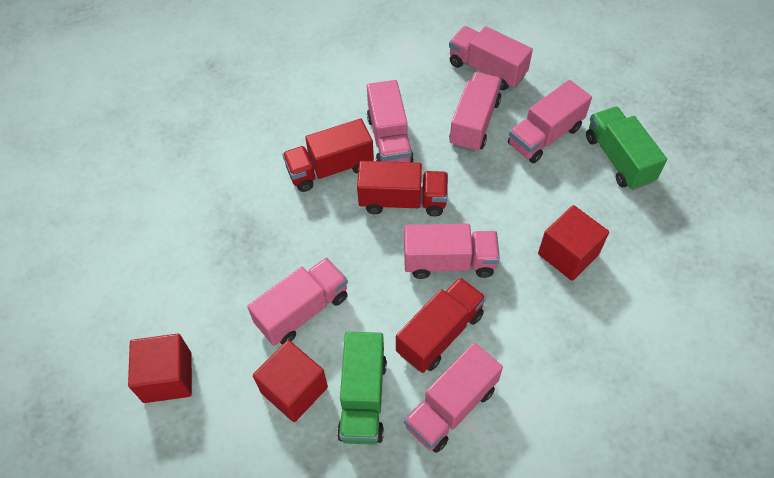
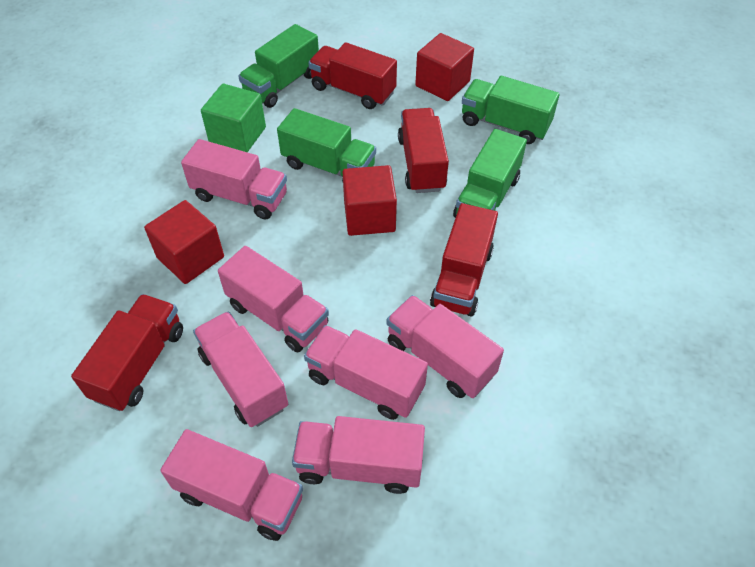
green cube: none = 0 -> [201,84,266,152] = 1
green truck: [337,331,387,445] [586,106,667,190] = 2 -> [238,24,319,108] [277,108,376,182] [453,129,527,218] [462,76,559,144] = 4
red truck: [282,119,374,192] [357,161,448,217] [396,277,486,373] = 3 -> [71,294,183,411] [308,42,397,109] [398,108,449,193] [430,203,498,317] = 4

